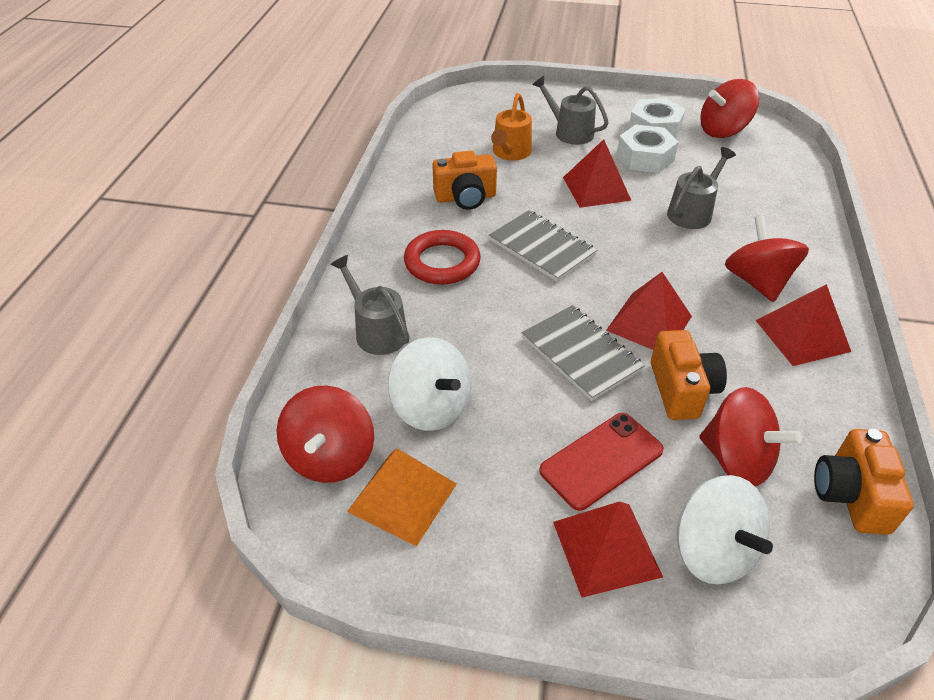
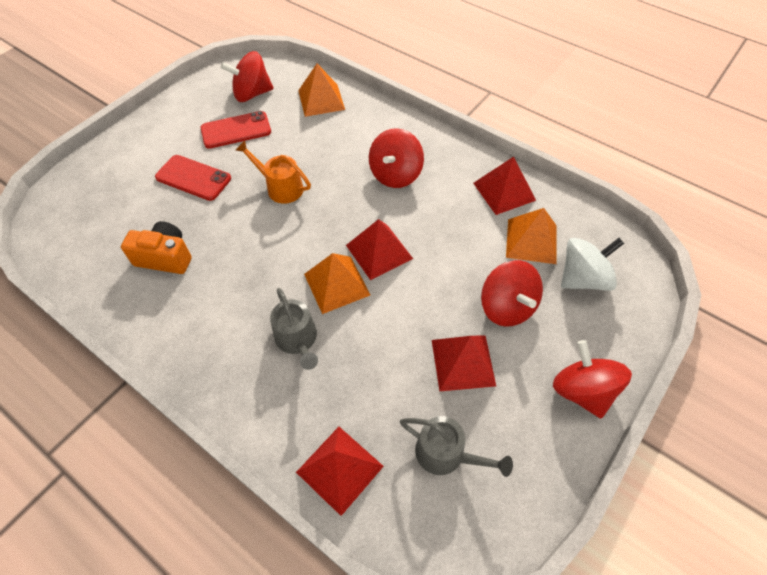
grey notebook: [489,210,597,282] [522,305,645,401] = 2 -> none = 0
grey watering can: [330,255,410,355] [532,76,609,145] [667,147,736,229] = 3 -> [270,288,318,370] [400,416,513,477] = 2
orange camera: [432,151,497,210] [651,330,727,420] [814,429,914,535] = 3 -> [121,221,192,274] = 1
orange pyramid: [347,448,457,547] = 1 -> [298,64,345,117] [304,253,370,314] [506,208,556,264] = 3
red phone: [539,413,664,511] = 1 -> [155,155,231,201] [200,111,271,149] = 2
red ring: [404,230,481,285] = 1 -> none = 0
white nut: [616,125,679,173] [628,98,685,139] = 2 -> none = 0
white spinning top: [388,337,471,431] [677,475,773,585] = 2 -> [561,238,624,291] = 1

